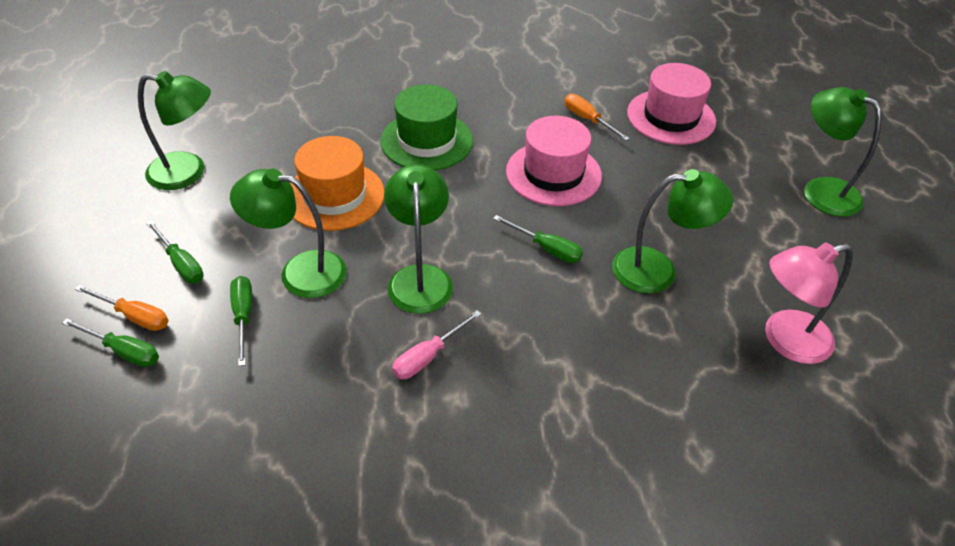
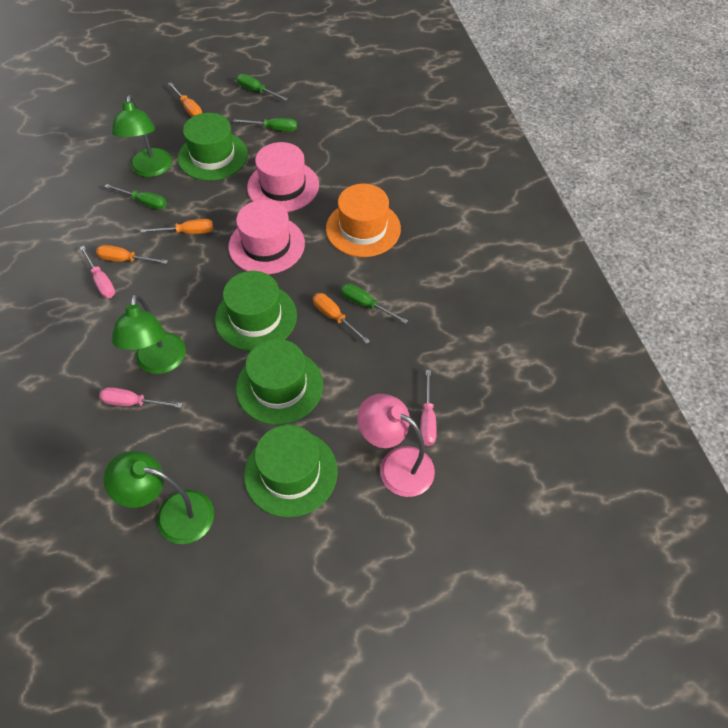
green hat: [381,84,473,170] = 1 -> [178,113,248,181] [215,271,297,351] [236,339,323,425] [244,425,338,518] = 4
green lamp: [138,71,211,190] [230,169,347,298] [384,164,453,314] [612,169,733,294] [804,87,882,217] = 5 -> [103,451,214,544] [112,95,172,177] [112,294,186,374] = 3
orange screwdriver: [75,285,169,331] [565,94,630,141] = 2 -> [96,245,168,264] [141,219,213,234] [168,82,202,117] [313,293,370,344] = 4
pink screwdriver: [392,310,482,379] = 1 -> [80,246,115,298] [99,387,183,408] [420,370,437,446] = 3

